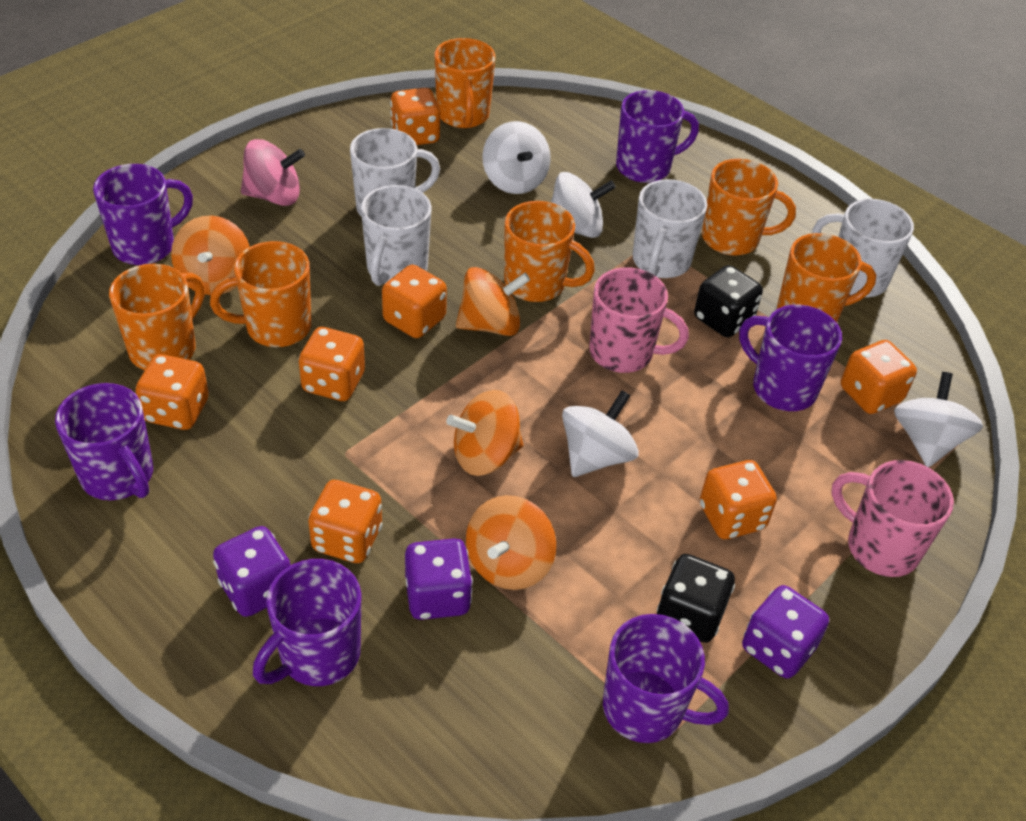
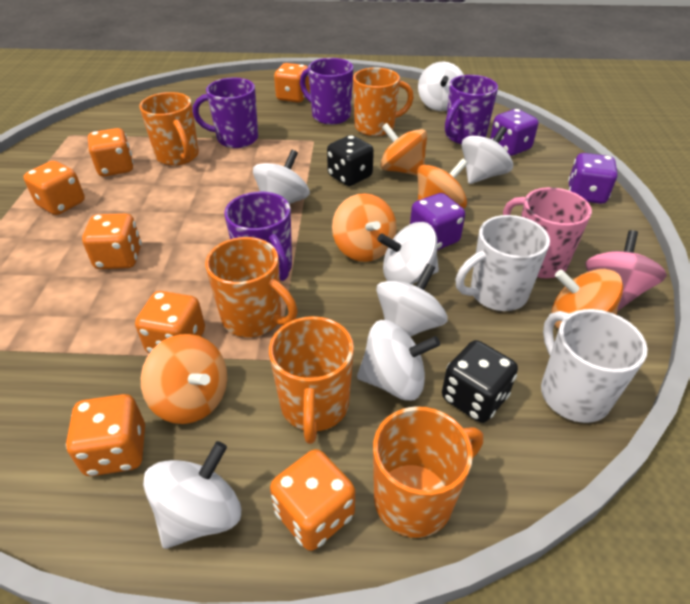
orange mug: [109,264,205,370] [210,241,311,347] [434,38,495,128] [504,201,595,302] [702,159,796,256] [777,233,876,322] = 6 -> [139,92,199,166] [205,237,298,337] [269,316,354,444] [353,67,414,136] [373,406,483,538] = 5
orange spinning top: [171,215,250,295] [446,390,523,476] [456,267,530,336] [466,495,556,590] = 4 -> [141,334,227,424] [332,193,397,262] [380,123,427,176] [417,158,468,209] [551,269,623,329] = 5
pink mug: [589,267,689,373] [831,460,954,577] = 2 -> [503,187,592,279] = 1
purple mug: [55,383,153,500] [93,164,193,265] [253,559,361,686] [603,614,729,743] [616,90,699,183] [739,305,842,411] = 6 -> [193,77,258,148] [224,192,292,281] [300,58,353,125] [445,75,498,144] = 4
white mug: [350,128,440,217] [361,185,432,286] [633,179,707,278] [812,199,914,297] = 4 -> [456,215,550,311] [541,309,648,423] = 2
white spinning top: [482,121,551,194] [551,172,616,238] [562,390,639,477] [894,372,983,467] = 4 -> [143,441,241,549] [253,150,310,204] [357,320,440,401] [376,264,448,337] [377,222,439,284] [418,61,464,111] [461,126,513,184] = 7

